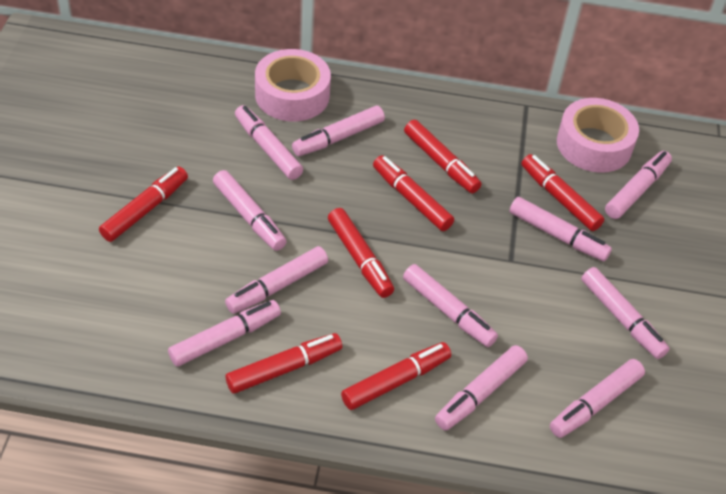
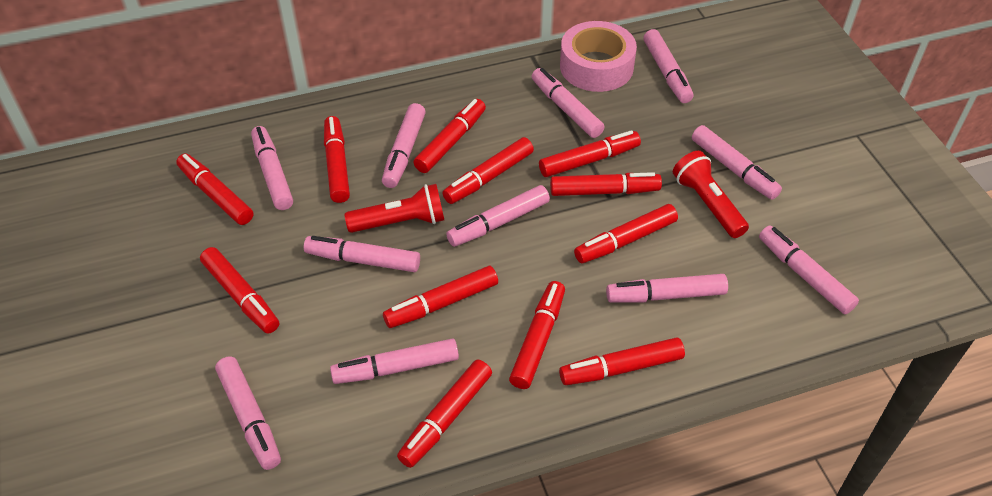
pink tape: [255,49,331,121] [557,98,639,173] = 2 -> [560,21,637,92] = 1
red flashlight: none = 0 -> [344,184,444,233] [673,151,749,238] = 2
red marker: [99,167,188,242] [225,333,342,394] [328,208,394,298] [341,342,451,410] [373,155,454,231] [404,120,481,193] [521,154,604,231] = 7 -> [176,154,253,225] [200,247,279,334] [324,116,350,203] [383,266,498,328] [397,359,492,468] [413,99,486,173] [443,137,534,204] [509,281,565,389] [539,130,641,177] [550,172,662,196] [559,338,685,385] [574,204,678,264] = 12

